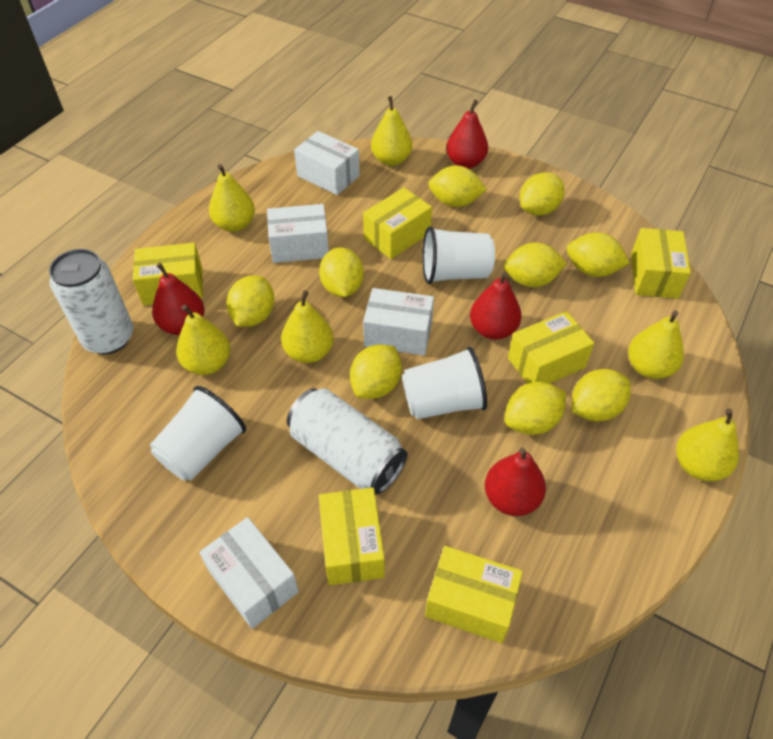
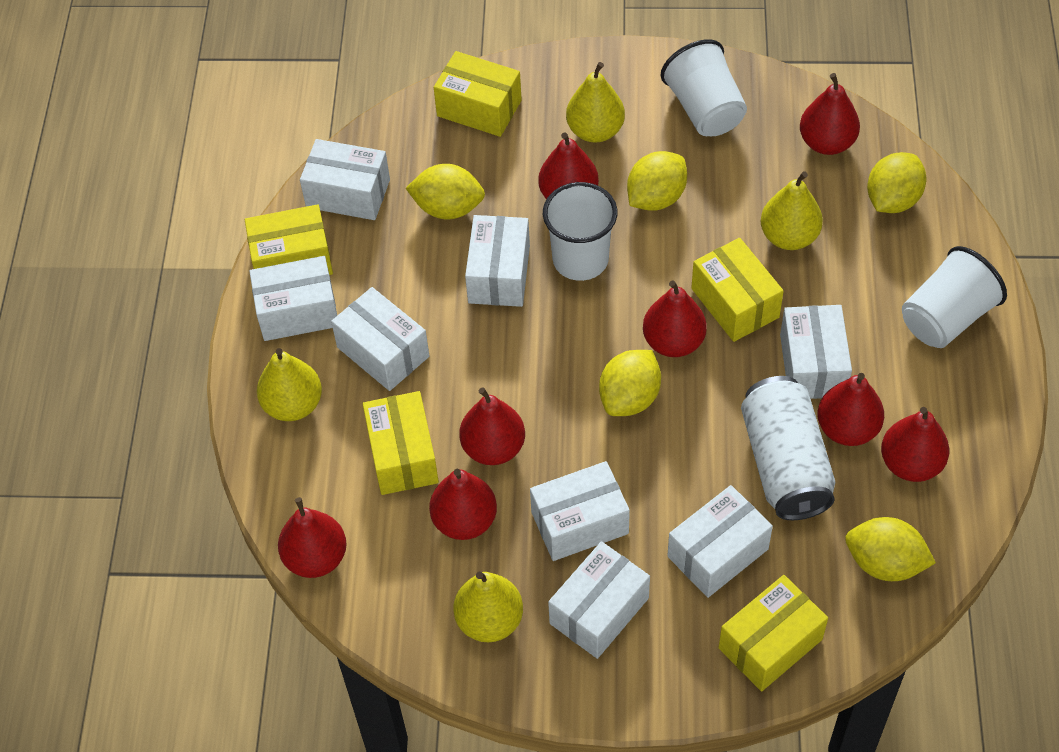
red pear: [152,263,205,335] [446,99,488,169] [470,271,522,340] [485,448,546,516] = 4 -> [278,497,347,578] [429,469,497,540] [459,387,525,465] [538,132,599,199] [643,281,707,357] [800,73,860,155] [817,373,884,446] [881,407,949,482] = 8
white box: [199,517,299,629] [267,204,329,263] [294,131,360,195] [363,288,434,356] = 4 -> [249,256,337,341] [300,139,390,220] [331,287,429,391] [465,215,530,307] [530,461,630,561] [548,541,650,659] [667,485,773,598] [780,305,852,399] = 8
white can: [49,249,133,354] [287,388,408,494] = 2 -> [741,376,836,520] = 1
yellow box: [133,243,203,305] [319,487,385,585] [363,187,432,259] [425,546,523,643] [508,311,594,384] [631,228,691,299] = 6 -> [245,204,333,275] [363,391,439,495] [434,51,522,137] [691,238,784,342] [719,575,828,692] = 5
yellow lemon: [226,275,274,327] [319,248,364,297] [350,344,402,399] [428,166,487,207] [504,243,567,287] [505,382,566,435] [520,172,565,216] [567,232,630,277] [572,369,631,421] = 9 -> [406,164,485,219] [599,350,661,416] [627,151,687,211] [845,517,936,581] [867,152,926,213] = 5
yellow pear: [176,305,231,375] [209,164,255,232] [281,290,334,363] [371,96,412,166] [628,311,684,379] [676,408,739,481] = 6 -> [257,348,322,421] [453,571,523,642] [566,62,625,143] [761,171,823,250] = 4

